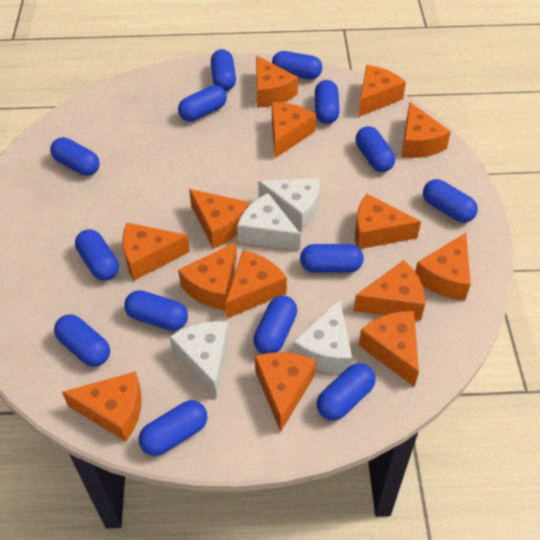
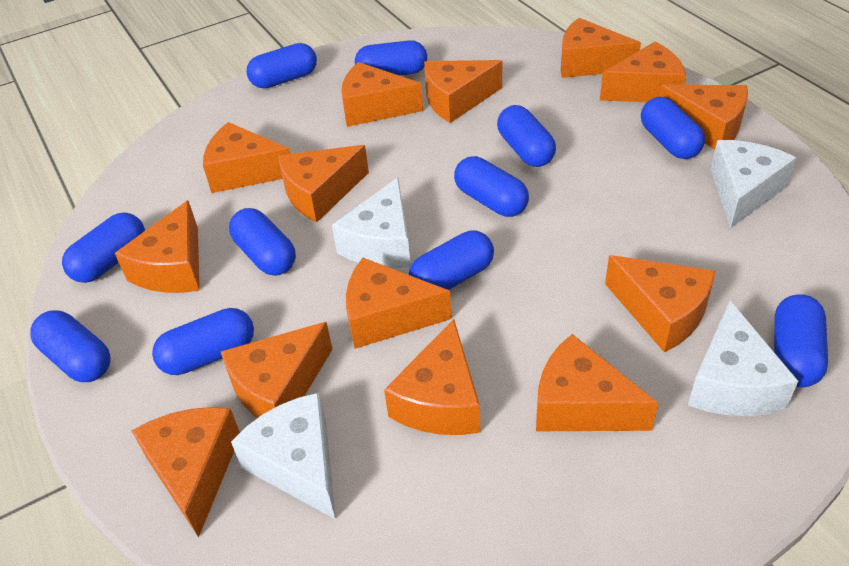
blue capsule: [50,137,100,176] [54,314,110,367] [75,229,119,280] [124,290,188,331] [139,400,207,456] [178,85,227,122] [211,49,236,91] [253,296,297,354] [272,51,322,79] [300,244,364,273] [315,80,340,124] [317,363,376,421] [356,126,395,172] [423,179,478,223] = 14 -> [30,310,111,382] [62,213,145,283] [152,308,254,375] [229,208,296,276] [246,43,317,88] [355,40,427,75] [409,230,494,290] [454,156,529,217] [497,105,556,167] [641,97,705,159] [774,294,828,387] = 11

